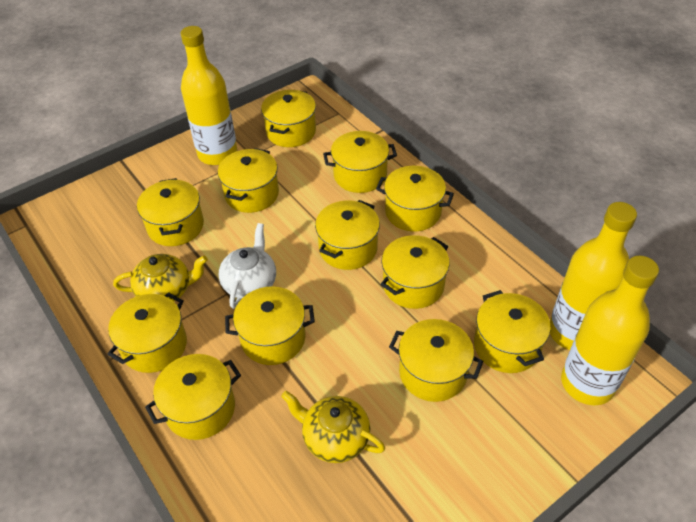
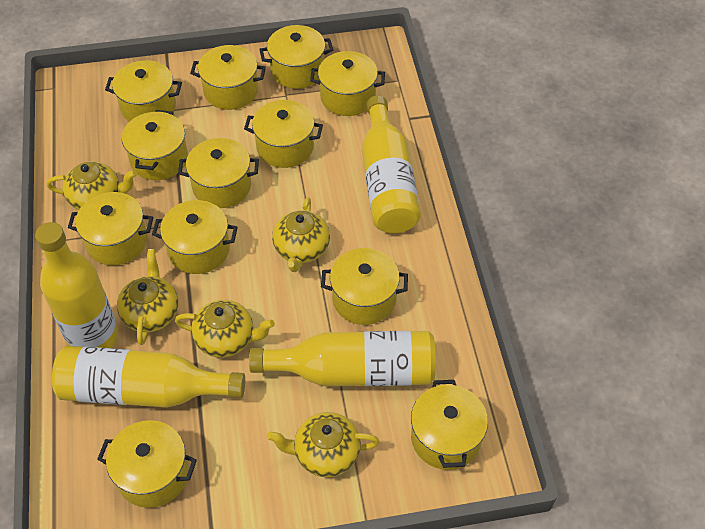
white teapot: [219,223,276,309] = 1 -> none = 0
yellow bottle: [180,26,238,165] [550,202,637,350] [561,256,659,405] = 3 -> [35,222,118,348] [52,346,245,408] [249,331,436,386] [362,96,421,233] = 4
yellow teapot: [113,254,208,302] [281,391,385,463] = 2 -> [46,161,137,210] [117,249,178,345] [175,300,275,358] [267,412,380,477] [272,197,330,272] = 5

